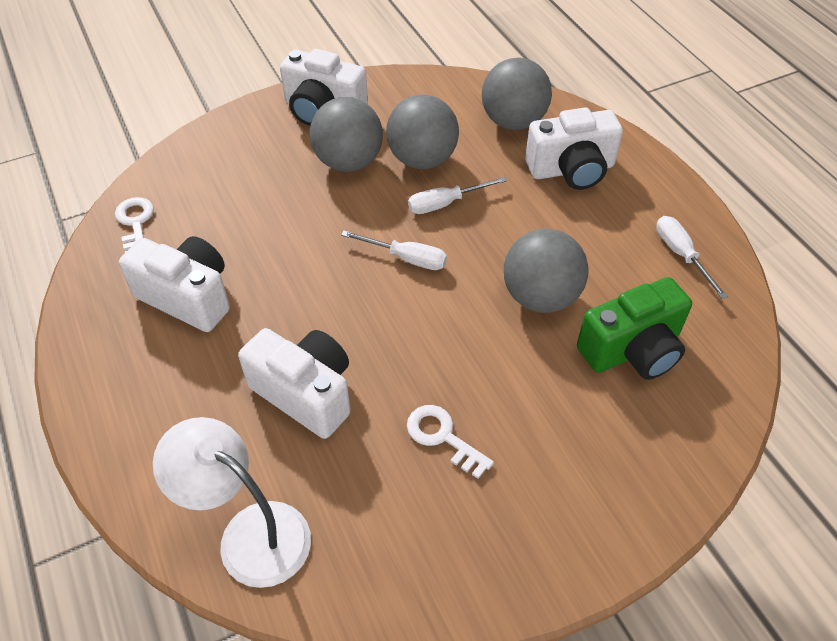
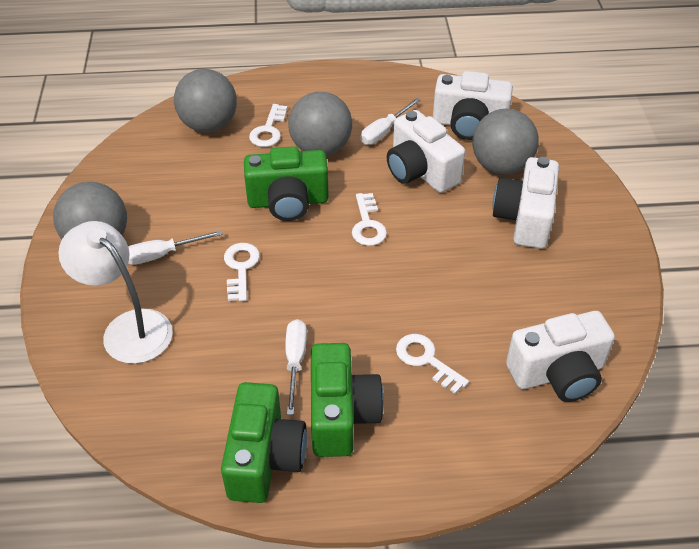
green camera: [577,277,692,380] = 1 -> [221,382,307,503] [244,146,329,221] [311,343,384,457] = 3
white key: [115,197,154,253] [407,405,494,479] = 2 -> [224,243,260,301] [249,104,287,147] [352,193,387,246] [396,334,469,394] = 4

